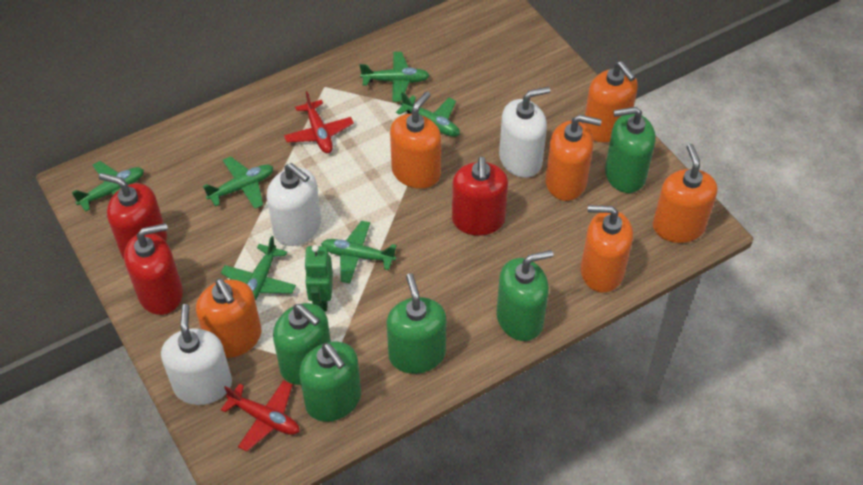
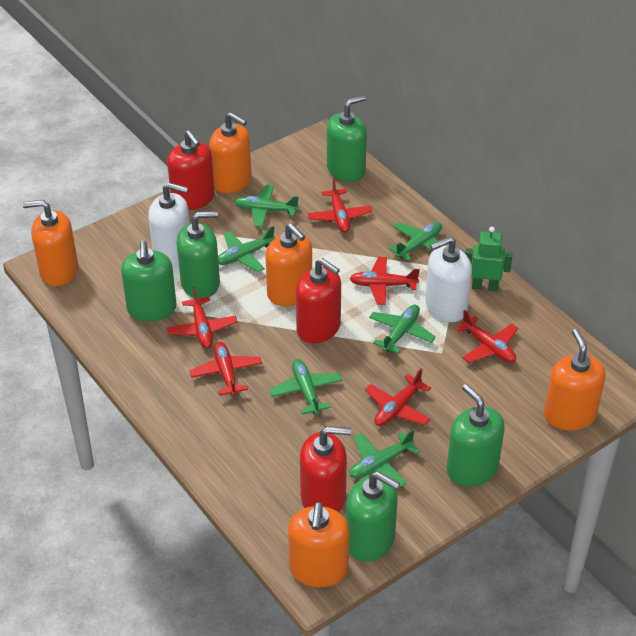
orange soap dispenser: [196,278,261,358] [390,92,441,189] [546,115,602,201] [581,205,633,293] [584,61,638,142] [653,144,717,243] = 6 -> [23,200,78,286] [209,112,251,194] [265,223,312,306] [288,502,350,587] [544,329,606,431] = 5
red plane: [221,380,300,452] [284,91,354,153] = 2 -> [166,287,237,348] [189,341,262,396] [307,178,372,233] [349,257,420,305] [365,368,431,426] [455,310,518,363] = 6
white soap dispenser: [161,304,232,405] [266,163,321,246] [499,86,550,178] = 3 -> [148,183,190,267] [425,237,472,322] = 2

